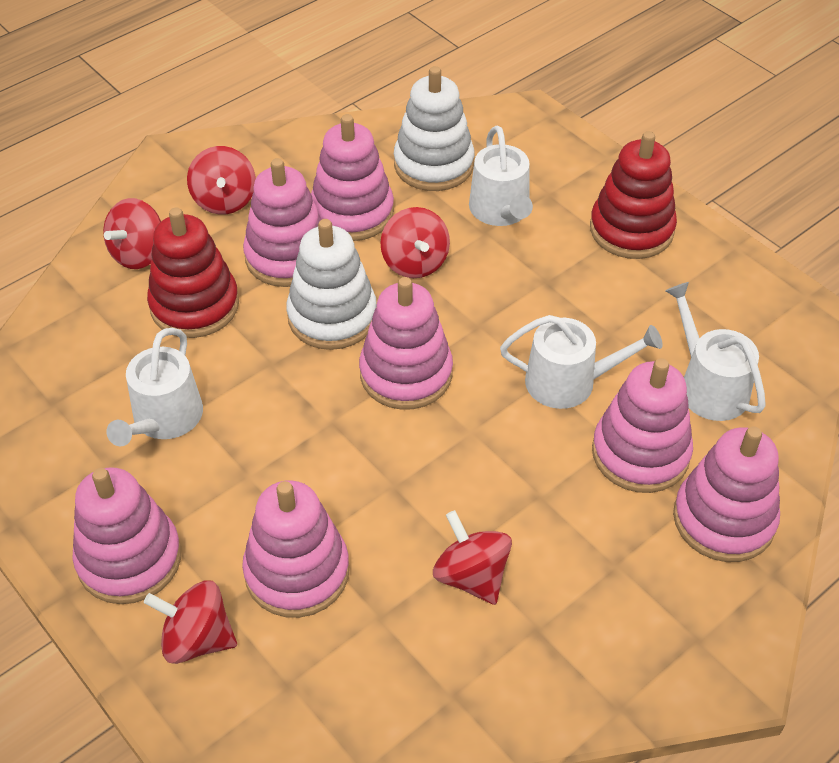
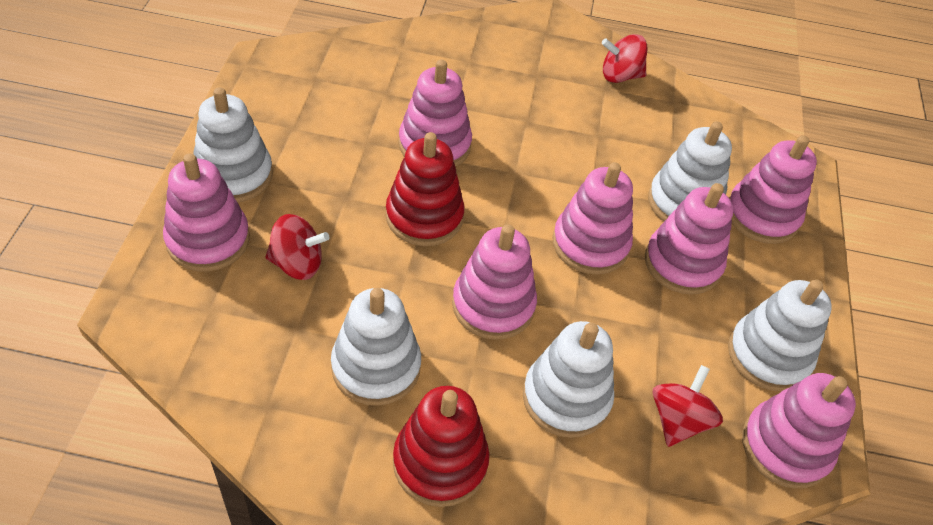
red spinning top: [103,198,161,269] [144,581,237,664] [187,146,256,215] [380,207,450,278] [433,510,512,605] = 5 -> [265,214,330,280] [602,34,647,83] [653,365,723,447] = 3
white stacking toy: [286,219,377,350] [394,66,475,191] = 2 -> [193,87,273,202] [331,288,421,406] [523,321,614,438] [648,121,732,221] [728,280,832,392] = 5
white watering can: [106,328,203,446] [469,126,533,226] [500,315,663,409] [665,282,766,421] = 4 -> none = 0

